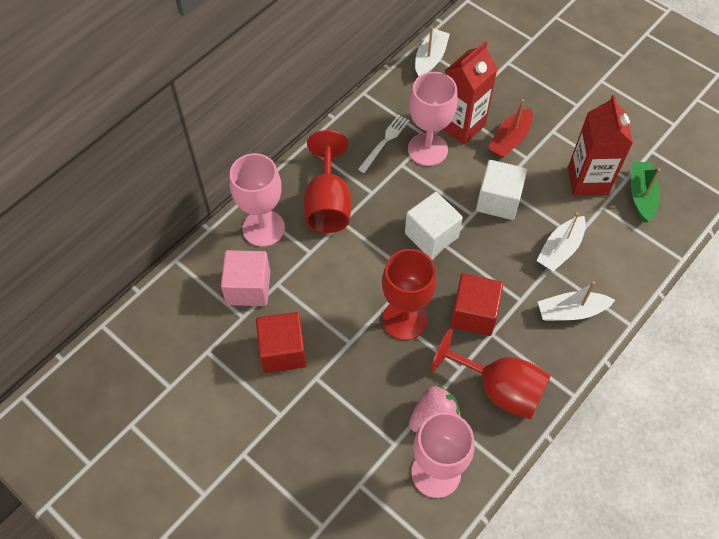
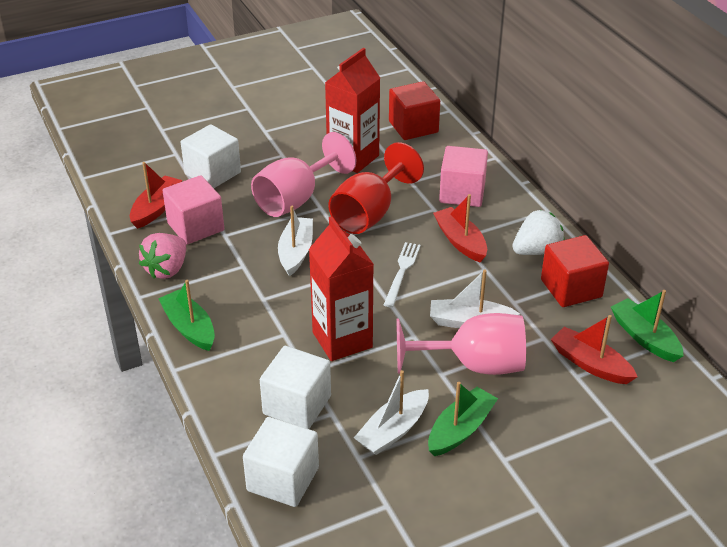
green boat: [631,162,661,223] = 1 -> [158,280,215,351] [428,382,498,456] [611,290,684,362] = 3
pink cube: [221,250,270,306] = 1 -> [163,175,224,245] [439,146,488,207] = 2
pink goblet: [230,153,285,247] [408,72,458,166] [412,412,474,498] = 3 -> [251,132,356,217] [396,313,526,375] = 2
red boat: [488,99,533,158] = 1 -> [130,162,182,229] [433,194,487,262] [551,315,638,384] = 3
red goblet: [303,130,351,233] [382,249,437,340] [430,329,551,420] = 3 -> [328,142,424,234] = 1
white cube: [405,192,463,258] [476,160,527,220] = 2 -> [181,124,241,188] [243,417,319,507] [260,346,331,429] = 3
white strawberry: none = 0 -> [512,210,565,255] = 1

